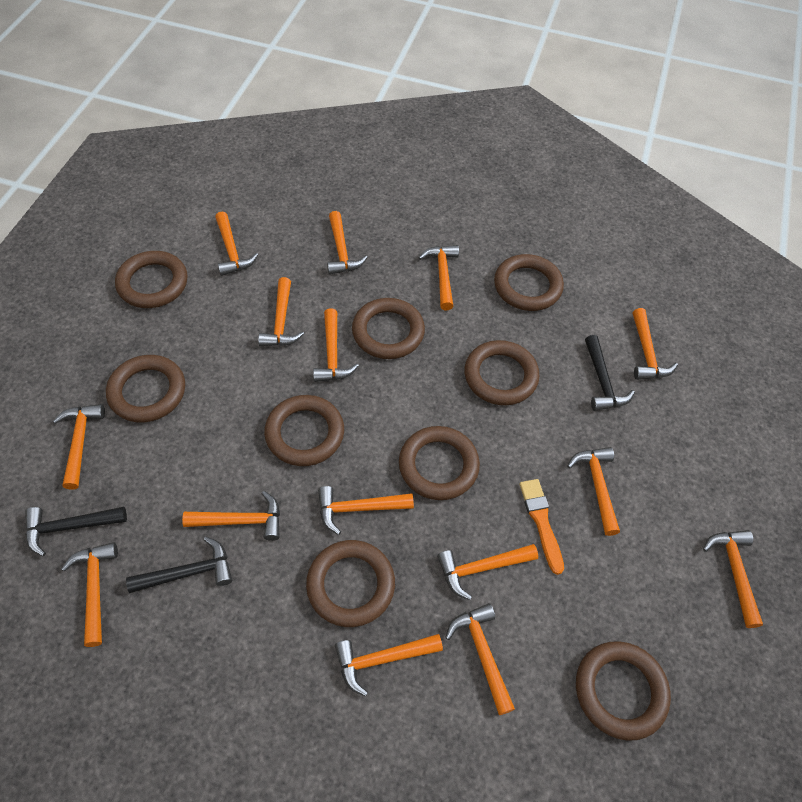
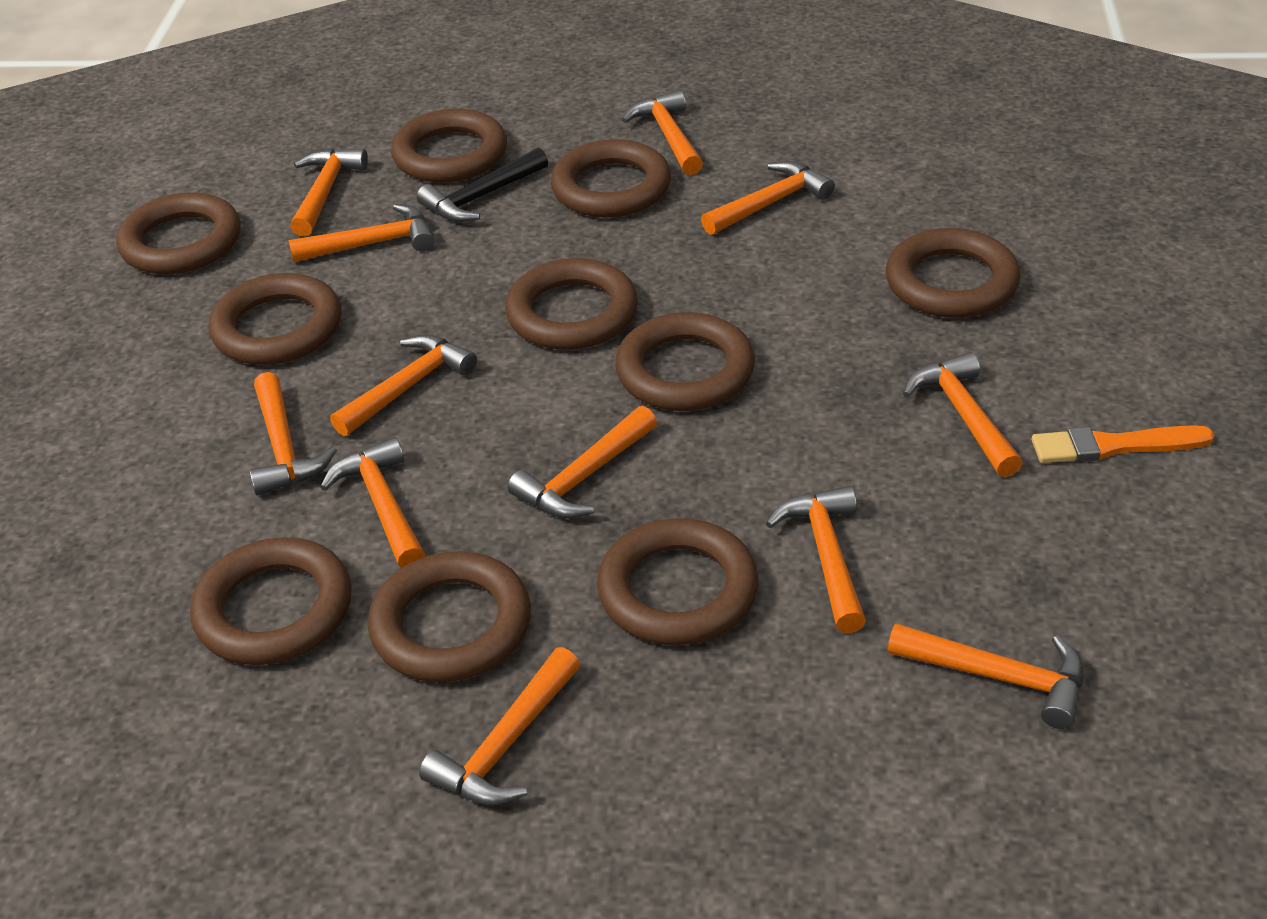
black hammer: [25,507,127,557] [126,537,232,593] [585,335,635,411] = 3 -> [417,147,548,222] = 1
brown ring: [106,355,185,422] [115,251,188,308] [264,395,344,466] [306,540,395,627] [352,298,425,359] [399,426,480,500] [464,340,540,405] [494,254,564,311] [576,641,671,741] = 9 -> [116,192,241,274] [190,537,352,665] [208,273,341,365] [368,551,531,682] [391,109,507,183] [505,258,638,350] [551,139,671,217] [597,518,759,645] [615,312,755,411] [886,228,1020,318] = 10
orange hammer: [53,404,105,490] [62,542,118,647] [182,491,280,541] [215,211,258,276] [258,277,304,346] [313,308,359,382] [318,486,414,535] [327,211,368,275] [335,634,443,697] [418,245,459,310] [437,544,538,600] [445,603,515,715] [567,447,620,536] [633,308,678,380] [703,530,763,628] = 15 -> [249,372,337,496] [288,204,435,262] [290,148,368,236] [320,437,425,568] [330,334,477,436] [419,647,580,806] [508,406,657,519] [622,90,703,175] [701,161,835,235] [766,486,866,633] [887,623,1083,729] [903,352,1022,477] = 12

